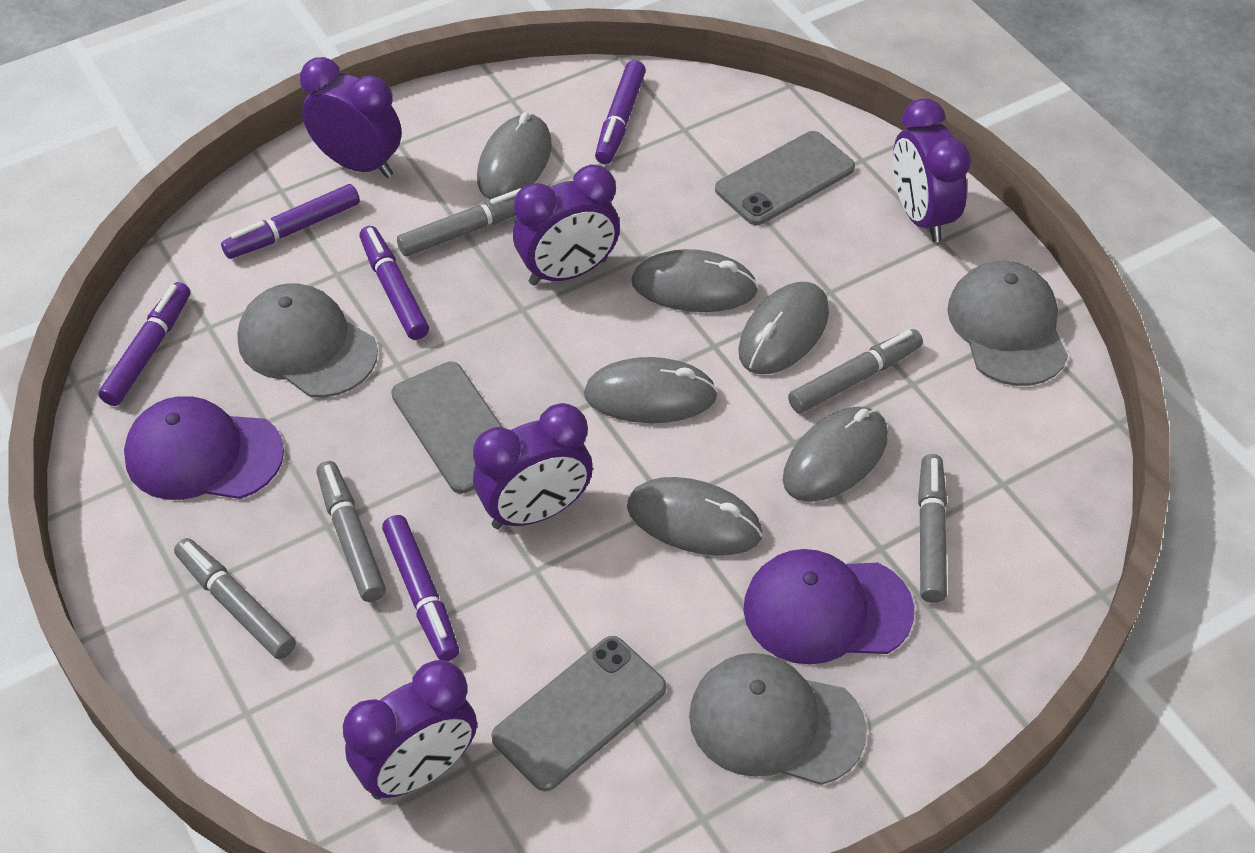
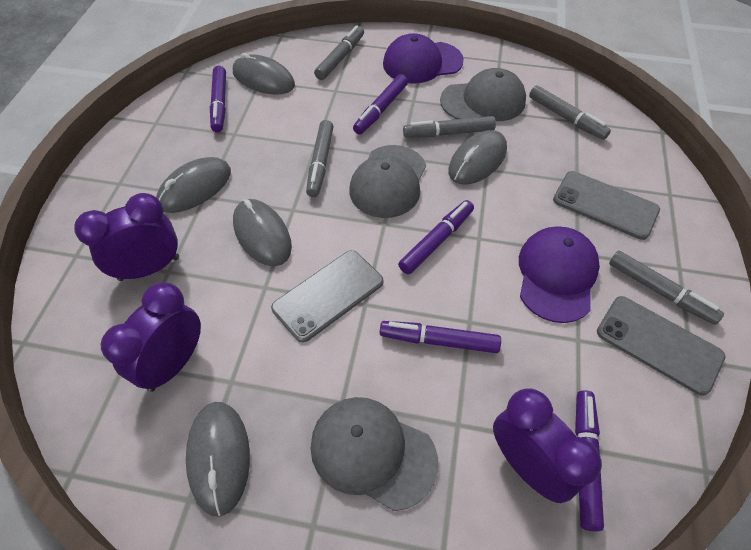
grey mouse: [477,112,552,199] [584,357,718,423] [627,477,763,556] [631,249,758,312] [738,282,829,374] [783,406,888,502] = 6 -> [156,157,231,213] [186,402,250,517] [233,53,295,95] [233,199,292,266] [448,130,507,185] = 5
purple clock: [300,57,402,178] [343,660,477,800] [473,403,593,529] [513,165,620,286] [893,98,971,242] = 5 -> [74,193,179,281] [101,282,201,392] [493,388,602,503] = 3

